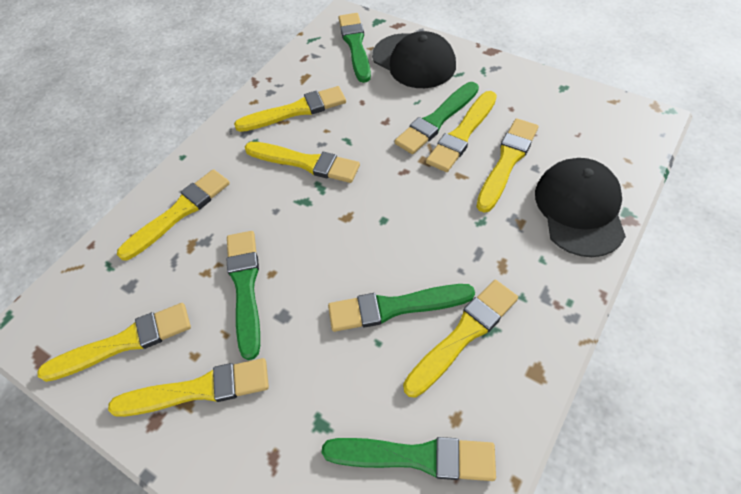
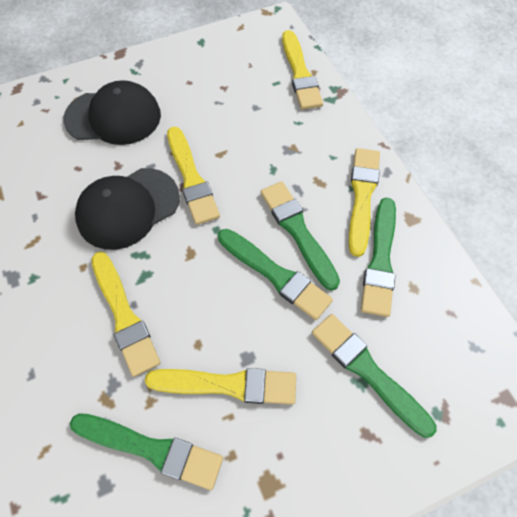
yellow brush: [37,303,191,382] [108,358,269,417] [117,169,230,260] [234,86,346,132] [245,142,360,183] [403,280,518,398] [426,91,497,172] [476,118,539,213] = 8 -> [91,252,161,377] [145,368,296,405] [167,127,220,225] [282,30,323,110] [349,148,380,257] = 5

